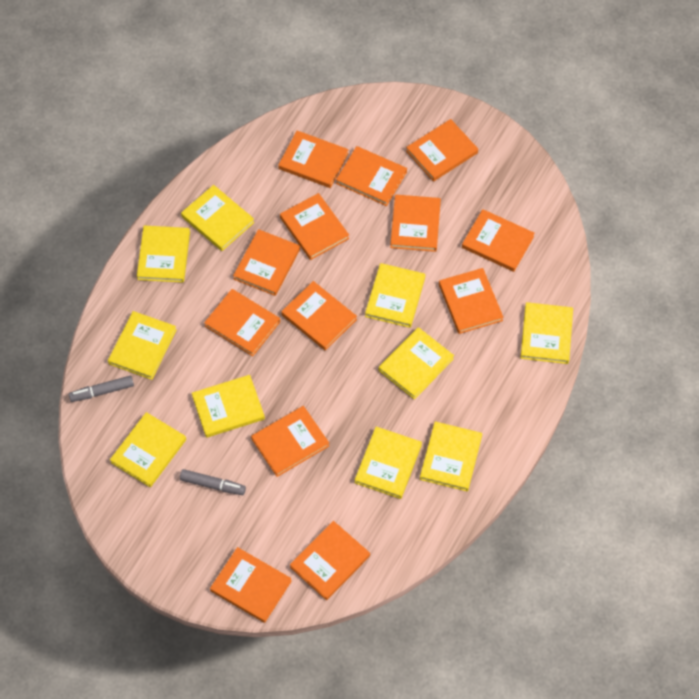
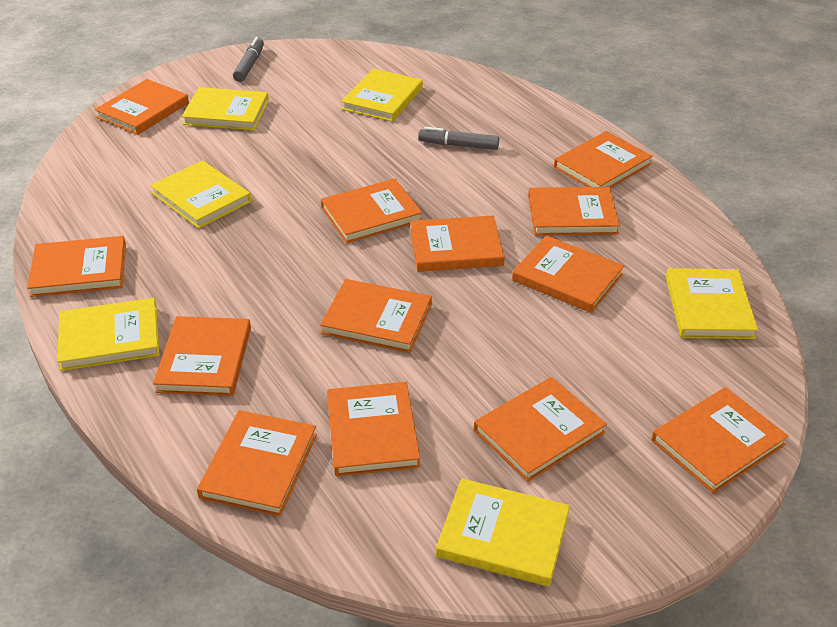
yellow book: [108,311,177,380] [110,412,186,487] [137,225,190,283] [181,185,254,251] [192,375,265,438] [355,427,422,499] [365,263,425,328] [379,327,454,399] [420,422,482,491] [521,302,573,364] = 10 -> [57,298,160,371] [150,160,251,229] [182,87,269,131] [341,69,423,122] [436,478,570,587] [666,268,758,339] = 6

